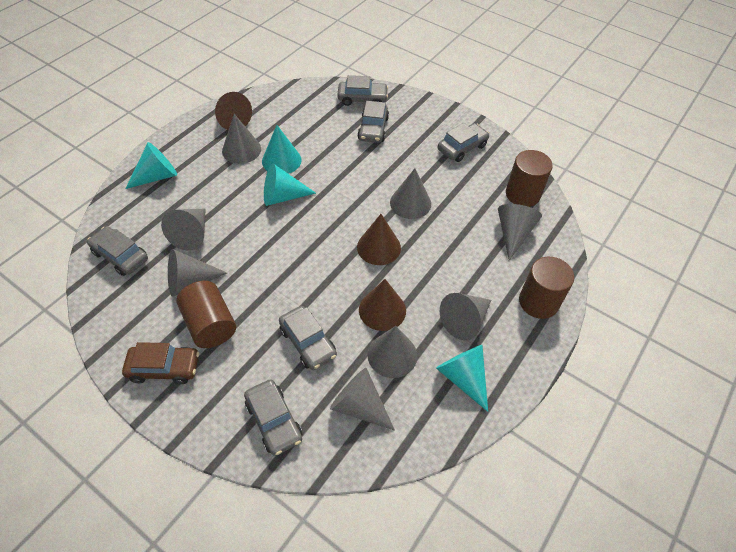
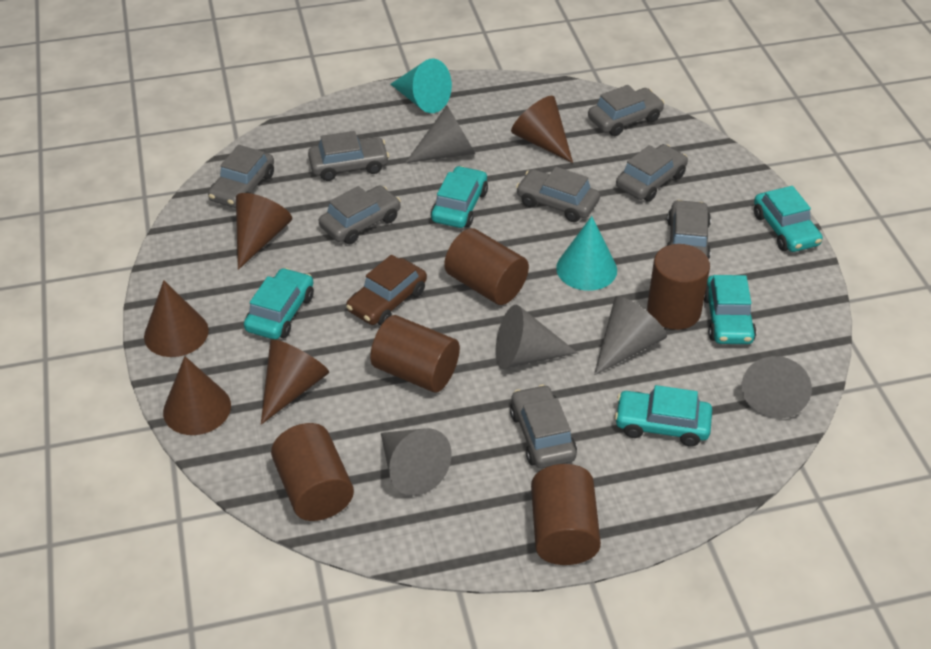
brown cone: [215,92,252,130] [357,214,401,265] [359,279,406,331] = 3 -> [144,280,209,357] [163,356,231,435] [236,193,292,270] [261,339,329,425] [511,96,573,163] = 5
brown cylinder: [176,281,236,348] [506,150,553,207] [519,257,574,319] = 3 -> [271,423,354,521] [370,315,460,393] [444,228,529,305] [531,464,601,565] [647,244,710,330] = 5
grey car: [87,226,148,276] [244,379,302,456] [279,306,337,370] [337,75,388,106] [357,101,389,143] [438,123,489,162] = 6 -> [208,145,274,208] [308,131,389,181] [319,185,401,244] [510,384,577,468] [516,167,600,222] [588,85,664,136] [616,144,688,202] [667,200,711,260] = 8
grey cone: [161,209,206,250] [168,249,227,297] [222,114,261,164] [330,368,395,431] [367,326,417,378] [390,168,431,219] [440,293,491,340] [498,204,542,260] = 8 -> [381,428,452,496] [405,106,475,163] [496,305,578,369] [594,296,667,376] [742,356,812,419] = 5
turquoise car: none = 0 -> [244,268,314,340] [431,166,488,228] [615,385,712,447] [704,275,757,344] [754,186,823,252] = 5
turquoise cone: [125,142,177,189] [262,125,302,174] [264,164,316,206] [436,345,488,412] = 4 -> [390,59,452,113] [556,216,617,291] = 2

